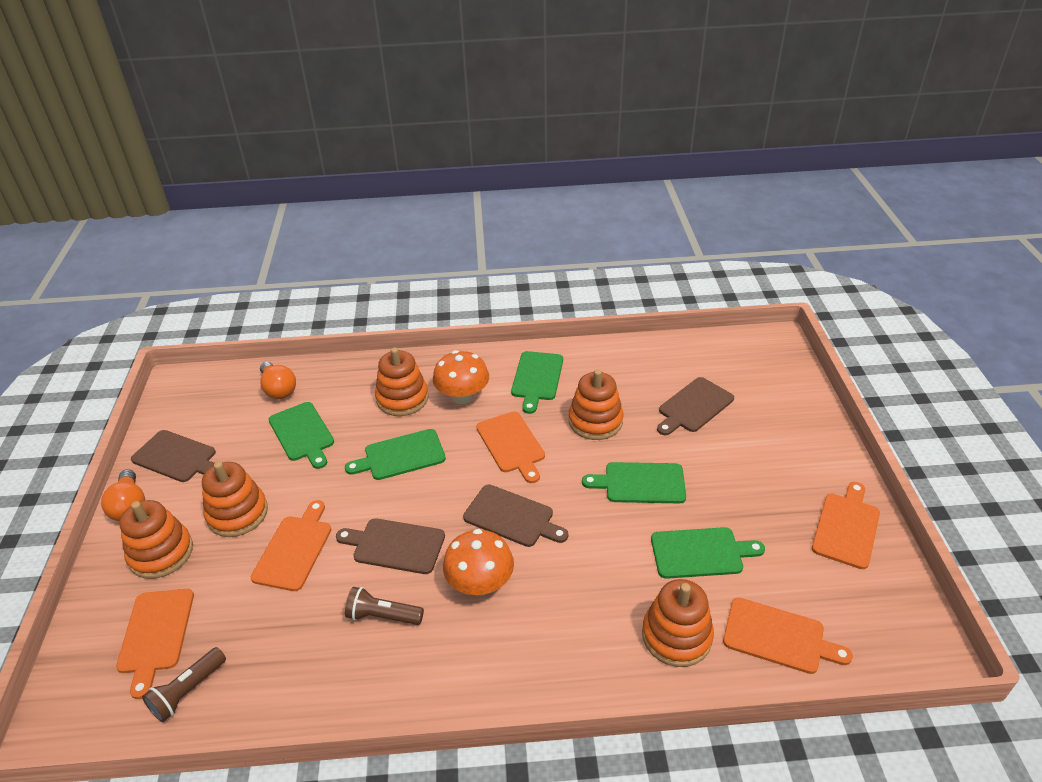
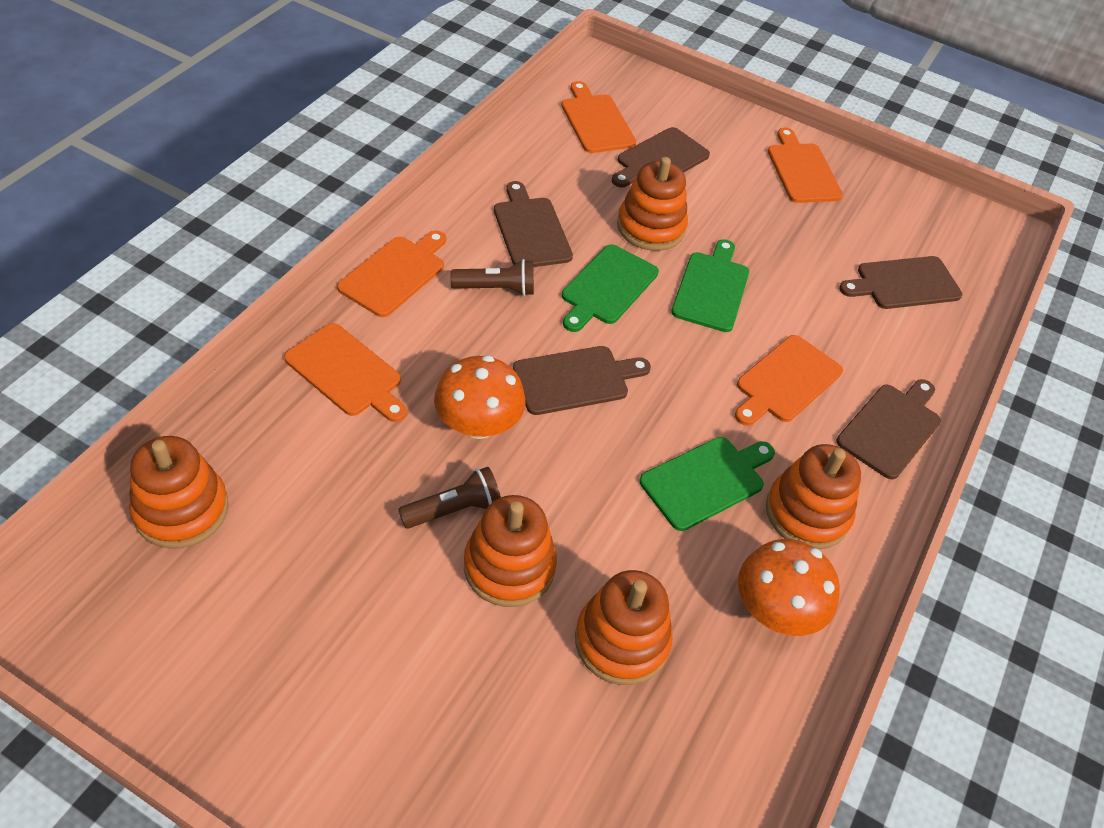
brown cutting board: [131,430,216,482] [336,518,445,574] [463,484,568,547] [657,377,734,436] = 4 -> [494,181,573,267] [513,346,651,415] [612,127,710,187] [837,379,941,479] [839,256,962,309] = 5
green cutting board: [269,402,334,469] [345,429,446,480] [511,351,563,414] [582,462,686,503] [651,527,765,579] = 5 -> [562,244,659,332] [639,437,775,531] [671,239,749,332] = 3
orange light bulb: [101,469,145,521] [260,362,296,399] = 2 -> none = 0

